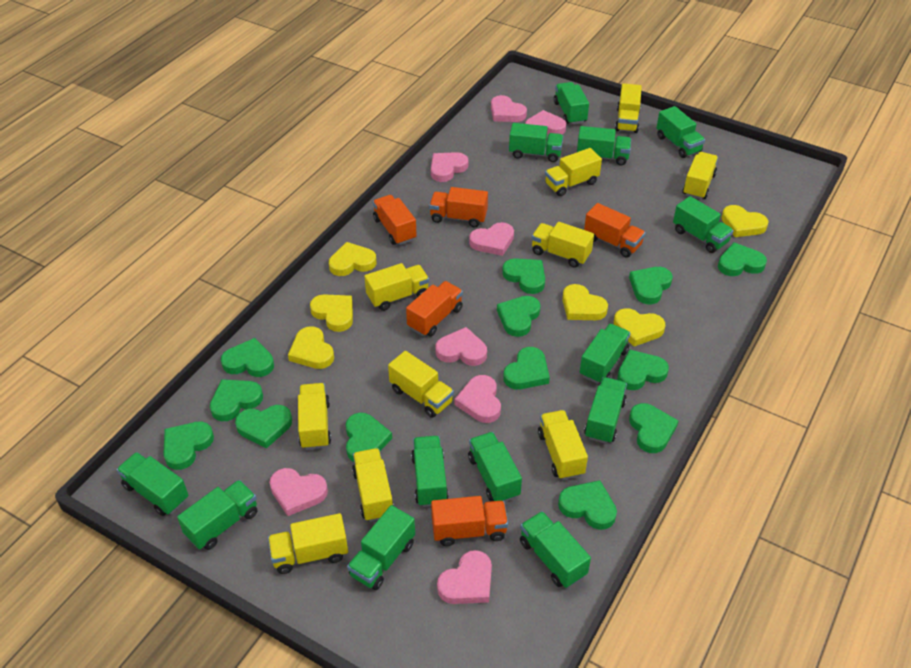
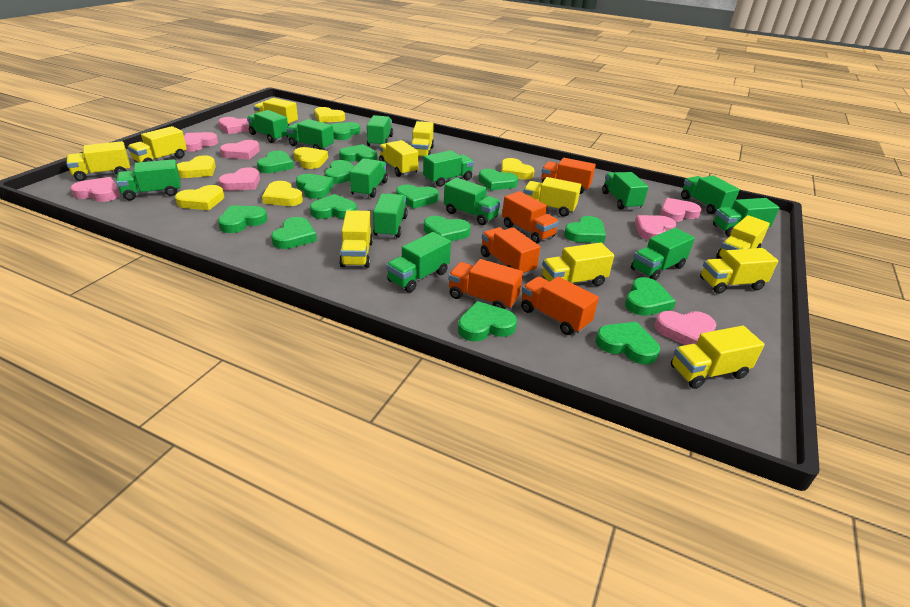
green heart: [163,422,214,470] [210,379,263,421] [221,338,274,377] [235,405,292,449] [346,413,392,462] [497,296,541,337] [502,258,545,294] [503,347,550,389] [558,480,617,530] [617,349,669,390] [629,267,673,304] [629,403,679,453] [718,242,767,276] = 13 -> [218,205,267,233] [257,151,294,173] [271,217,317,249] [296,174,334,199] [310,194,357,219] [325,160,355,184] [330,122,360,140] [339,144,377,162] [396,185,439,209] [424,216,470,241] [458,301,517,341] [478,169,518,190] [564,216,606,243] [595,322,660,364] [625,277,676,316] = 15
yellow truck: [268,513,348,574] [298,383,331,450] [352,448,394,522] [364,263,429,311] [388,351,454,418] [531,222,594,268] [538,410,588,480] [545,148,602,196] [615,83,642,133] [682,152,718,199] = 10 -> [66,141,130,181] [128,126,187,162] [253,98,298,126] [339,210,373,268] [379,140,419,177] [411,121,434,158] [523,177,581,216] [542,243,614,286] [671,326,765,389] [700,248,778,294] [716,215,770,259] = 11

